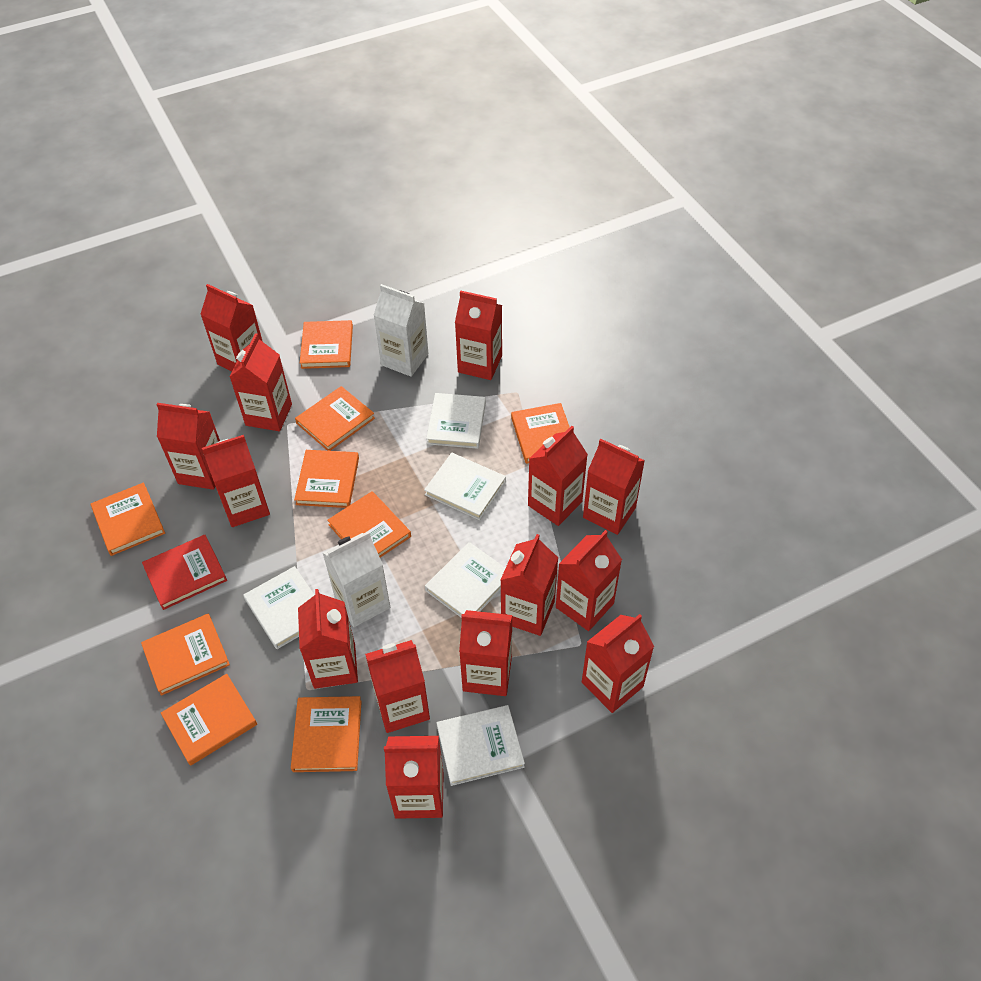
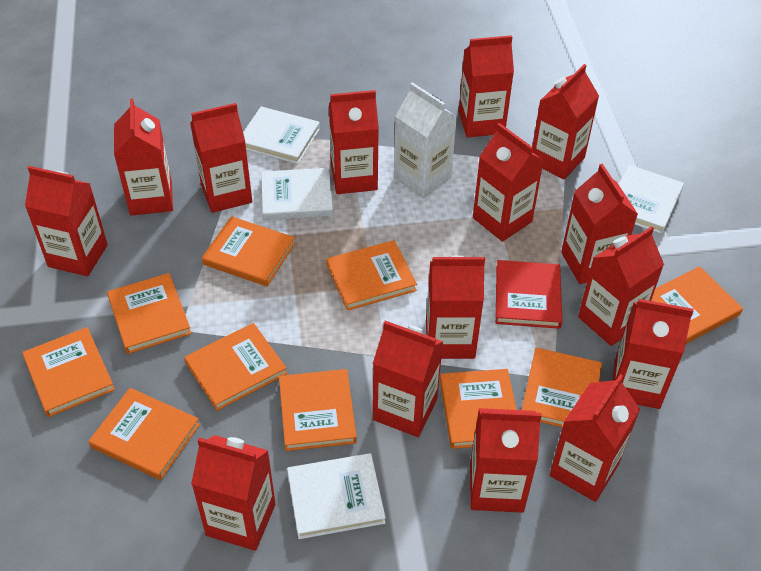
orange book: [91,483,165,556] [141,614,230,696] [161,674,257,766] [291,696,362,772] [294,450,359,508] [295,386,375,451] [300,320,353,369] [327,491,411,558] [511,403,570,464] = 9 -> [22,327,115,417] [89,388,200,480] [107,273,191,354] [184,323,287,411] [202,216,295,287] [279,369,357,451] [327,240,417,311] [440,369,517,449] [522,348,602,428] [651,266,743,344] = 10
red carton: [156,403,220,490] [200,284,263,371] [202,435,270,527] [230,333,292,431] [298,589,358,689] [365,640,430,733] [384,736,443,819] [455,290,502,380] [459,610,512,696] [501,534,558,636] [528,426,588,526] [556,530,622,631] [582,614,654,713] [583,439,645,535] = 14 -> [25,166,108,276] [114,98,173,216] [190,103,252,213] [191,435,276,551] [329,90,379,194] [373,321,443,437] [426,256,485,359] [459,35,514,138] [470,408,542,513] [473,123,544,242] [532,64,599,179] [549,374,640,502] [561,164,638,284] [578,226,664,346] [613,299,694,409] = 15
white book: [243,566,314,649] [424,453,506,520] [425,542,505,617] [426,393,486,449] [437,705,525,786] = 5 -> [243,106,320,164] [261,168,333,220] [287,453,386,539] [619,165,684,234] = 4
white carton: [323,531,390,627] [374,284,428,377] = 2 -> [394,82,457,198] = 1

